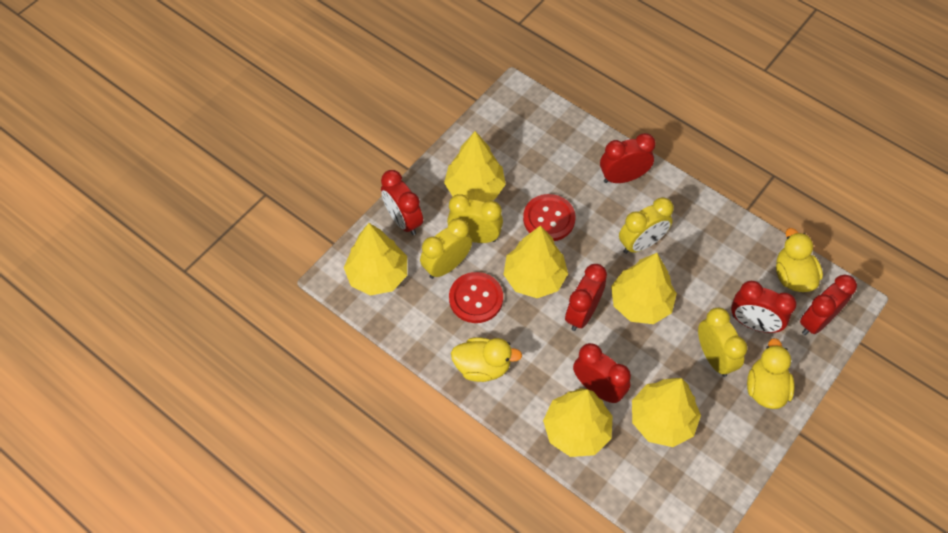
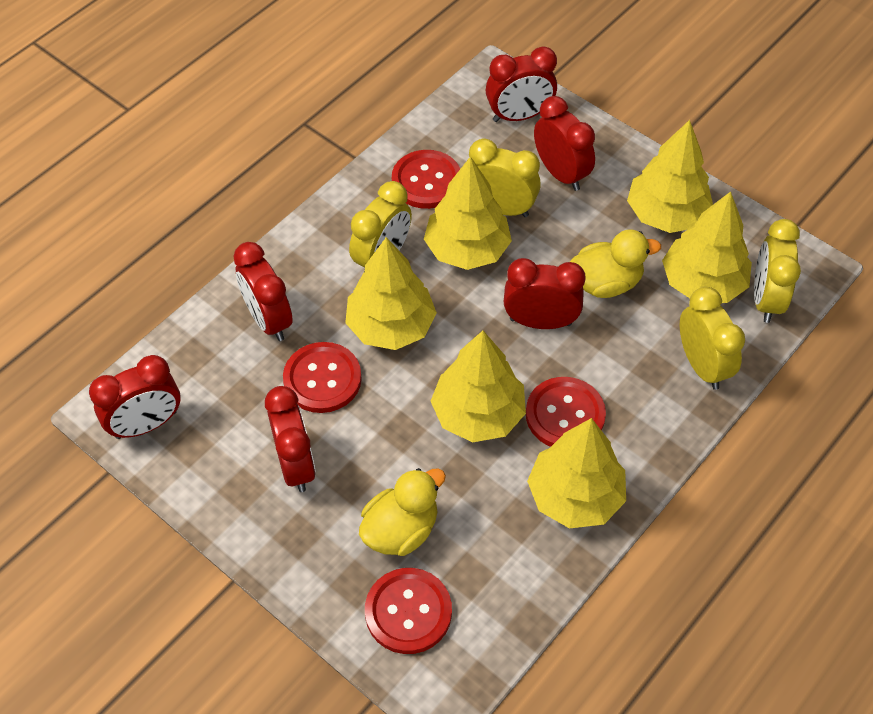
red button: [449,272,503,323] [523,194,576,241] = 2 -> [283,342,362,413] [365,568,452,654] [392,150,460,209] [526,377,606,447] = 4
yellow duck: [451,337,522,382] [747,338,795,409] [776,228,823,292] = 3 -> [359,468,446,556] [570,229,661,298] = 2

